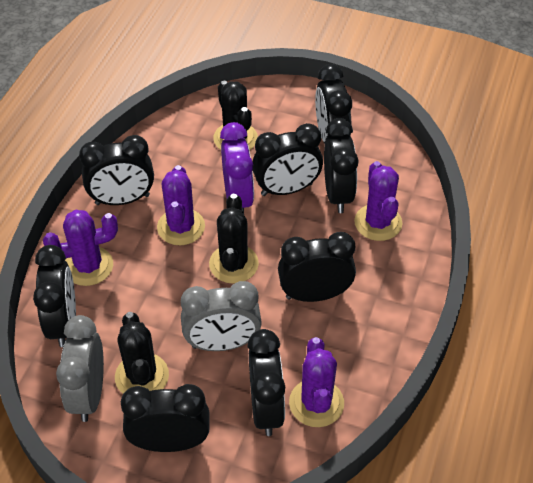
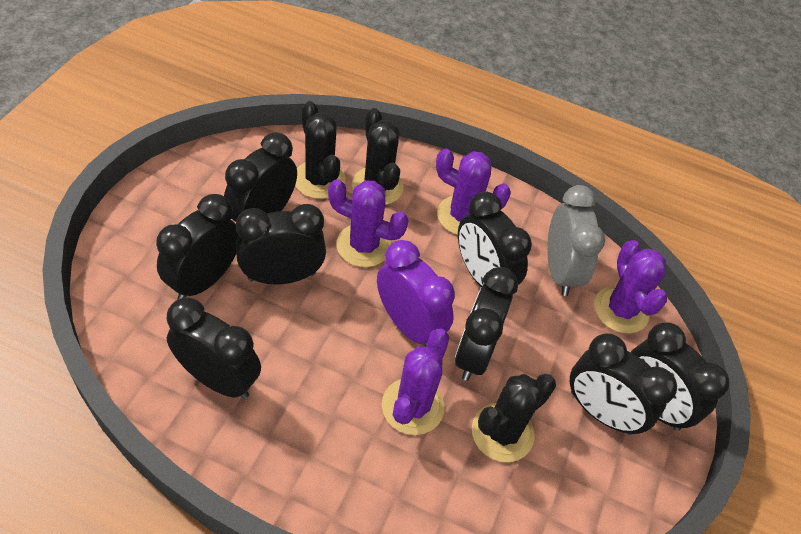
grey clock: [56,315,104,422] [181,281,262,351] = 2 -> [547,185,605,296] = 1

